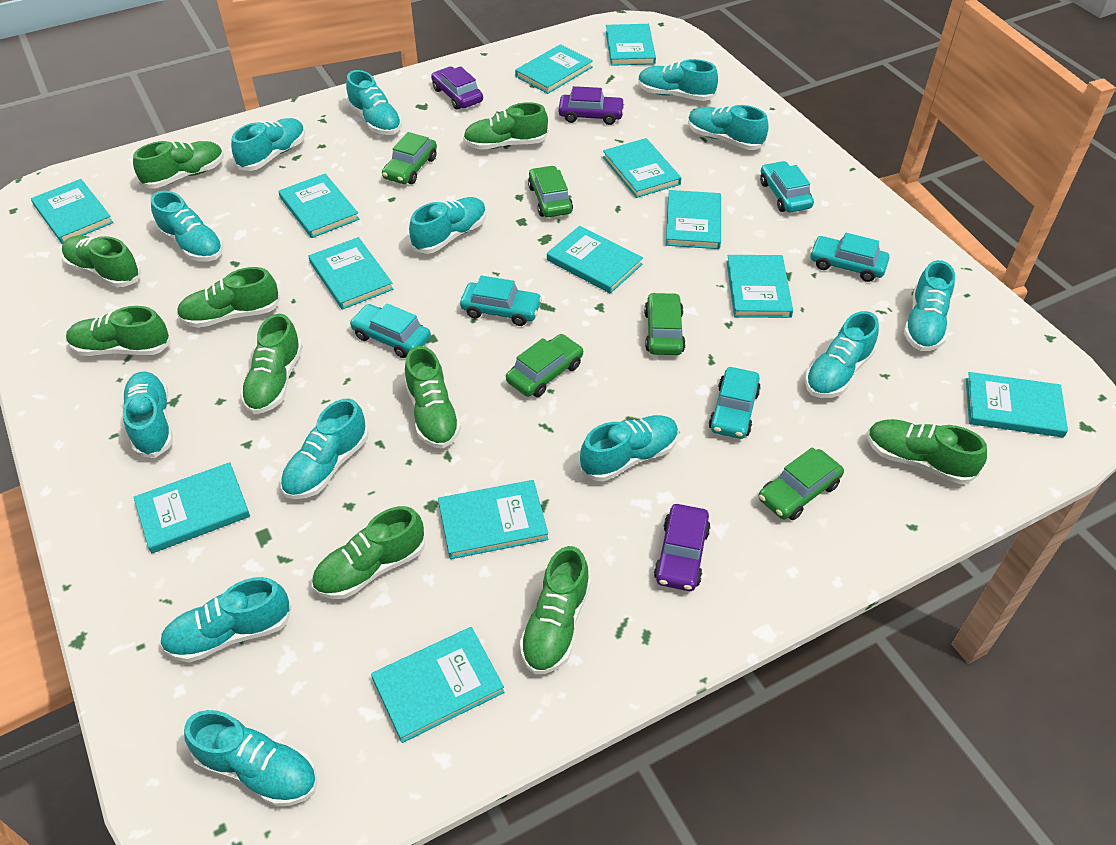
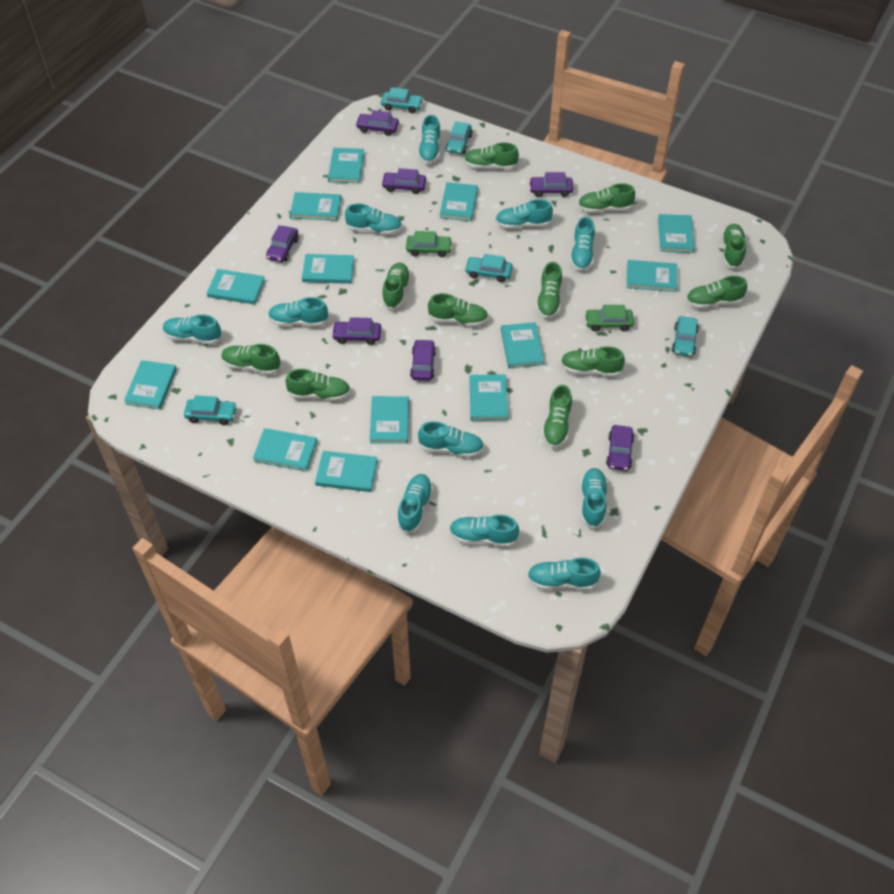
green car: [382,132,437,184] [506,334,583,397] [528,165,573,217] [644,292,686,355] [759,447,844,520] = 5 -> [406,231,452,257] [585,305,634,332] = 2
green shoe: [62,236,141,287] [66,306,171,356] [133,141,224,189] [177,267,280,328] [241,314,303,414] [312,506,425,599] [405,346,461,449] [463,102,548,150] [520,546,591,674] [867,419,987,484] = 10 -> [221,344,281,375] [285,369,351,401] [382,263,411,310] [428,293,488,326] [464,142,519,169] [536,262,562,319] [542,385,572,448] [560,346,625,377] [578,183,635,213] [686,276,747,308] [722,224,746,269] = 11
purple car: [431,66,483,110] [559,86,625,125] [654,504,711,591] = 3 -> [266,225,299,262] [332,317,381,345] [356,110,399,136] [381,168,426,194] [410,339,436,381] [529,172,573,197] [606,425,634,471] = 7
turquoise shoe: [122,372,173,458] [151,191,223,261] [160,577,292,662] [184,710,317,806] [231,118,305,171] [281,398,368,499] [346,70,402,135] [409,197,486,254] [580,415,679,481] [638,59,718,101] [688,105,769,150] [805,311,879,398] [904,260,955,351] = 13 -> [163,314,222,345] [268,297,329,326] [345,203,402,235] [397,474,433,533] [418,115,440,164] [418,421,484,457] [449,514,519,547] [495,199,553,229] [527,557,601,590] [570,217,595,271] [580,468,608,528] = 11

